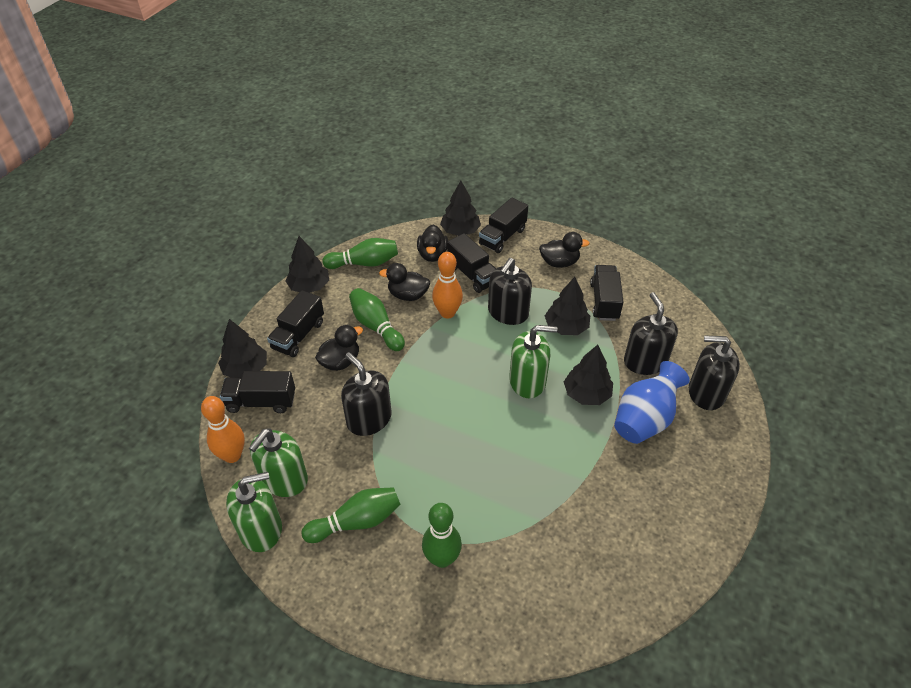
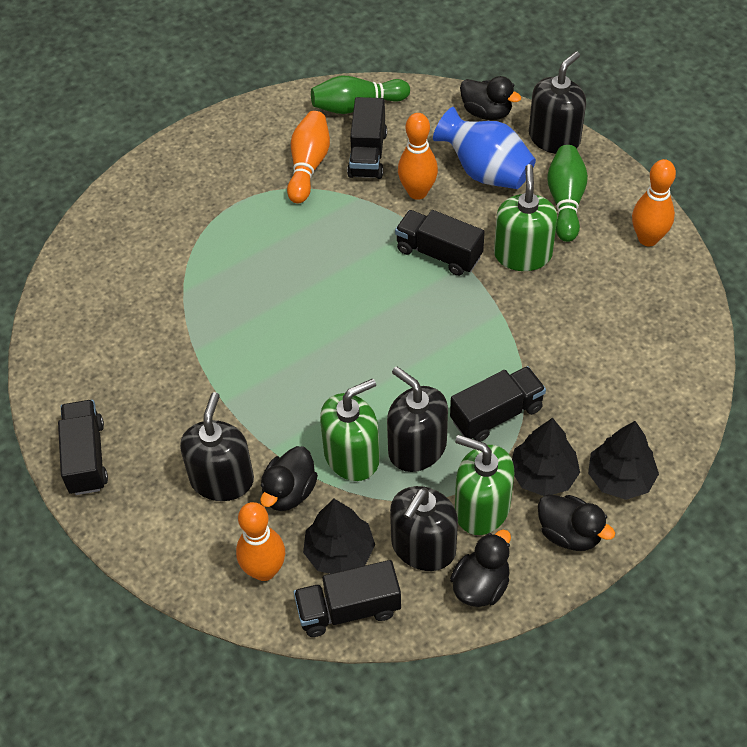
black tree: [218,319,267,378] [285,236,329,293] [440,181,481,236] [545,277,590,335] [564,345,613,405] = 5 -> [303,499,375,574] [512,418,580,496] [588,421,659,500] = 3
green bowling pin: [302,487,401,543] [322,238,398,269] [349,288,405,351] [422,503,462,568] = 4 -> [311,76,410,114] [547,145,588,242] = 2
orange bowling pin: [201,396,245,463] [432,252,463,319] = 2 -> [236,502,285,581] [287,111,330,203] [398,113,438,200] [632,159,676,246] = 4

